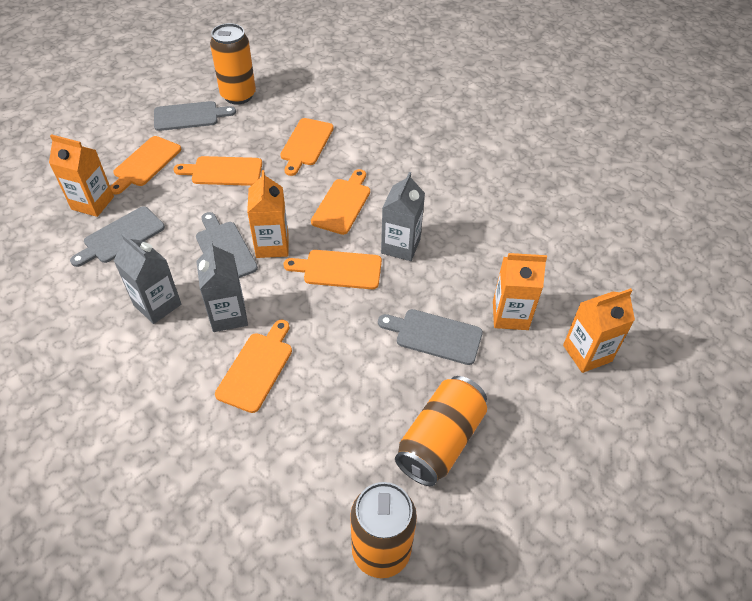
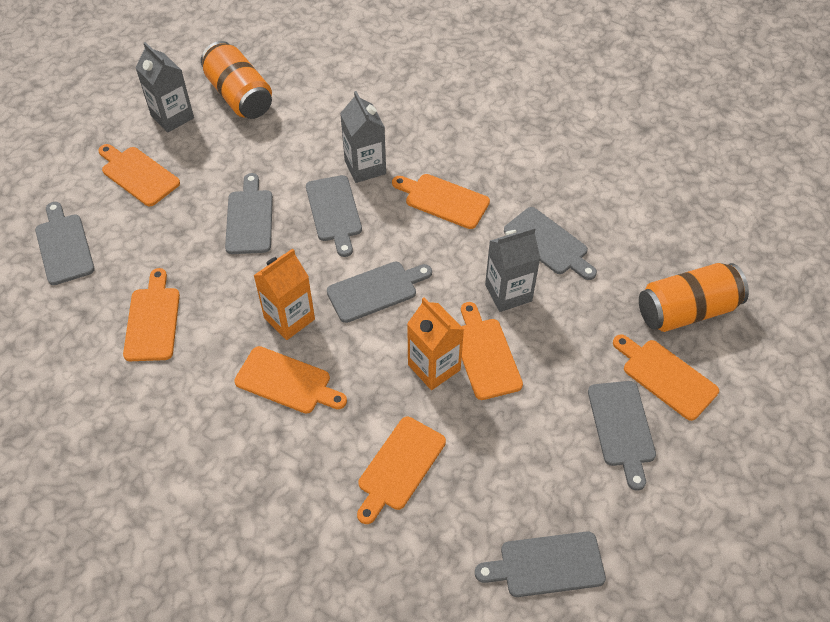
grey cutting board: [70,206,165,267] [154,101,236,131] [196,212,258,278] [378,309,483,365] = 4 -> [35,202,95,285] [225,173,273,254] [306,175,362,257] [327,262,432,323] [475,531,606,597] [504,207,597,280] [588,381,656,491] = 7
orange can: [210,23,256,104] [350,482,417,578] [395,376,487,486] = 3 -> [201,41,272,119] [639,263,749,332] = 2
orange carton: [49,134,114,217] [247,170,288,258] [493,253,547,330] [563,288,635,373] = 4 -> [253,249,315,340] [407,298,464,390] = 2
orange cutting board: [110,136,181,195] [174,156,262,186] [215,320,292,413] [280,118,334,176] [284,250,382,289] [311,169,370,235] = 6 -> [98,144,180,206] [123,268,180,361] [234,346,347,414] [357,417,446,524] [392,174,490,229] [461,302,523,400] [613,334,719,421] = 7

